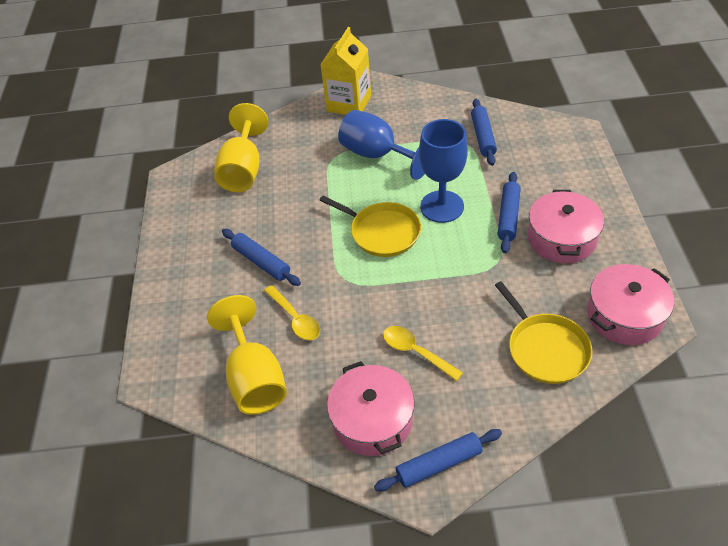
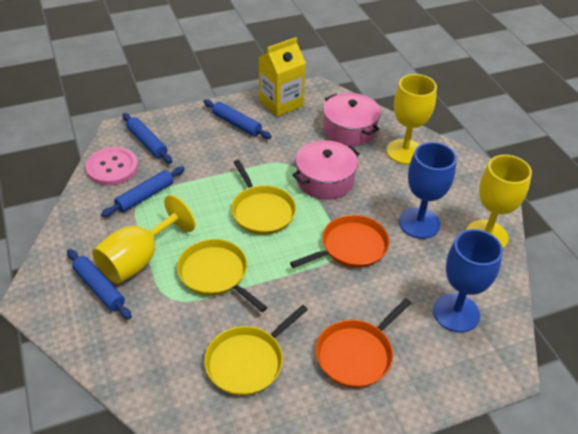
orange pan: none = 0 -> [290,215,390,268] [316,298,411,388] = 2
pink button: none = 0 -> [85,147,138,185] = 1
pink pot: [327,361,414,456] [528,190,604,263] [587,264,674,345] = 3 -> [292,140,360,200] [323,93,381,146] = 2
yellow goblet: [207,295,287,415] [214,103,268,192] = 2 -> [92,195,195,284] [387,74,437,164] [466,155,532,248] = 3
yellow pan: [319,195,421,257] [495,281,592,384] = 2 -> [177,239,267,312] [204,305,308,396] [231,160,296,235] = 3
yellow spoon: [264,285,320,340] [383,326,463,381] = 2 -> none = 0

